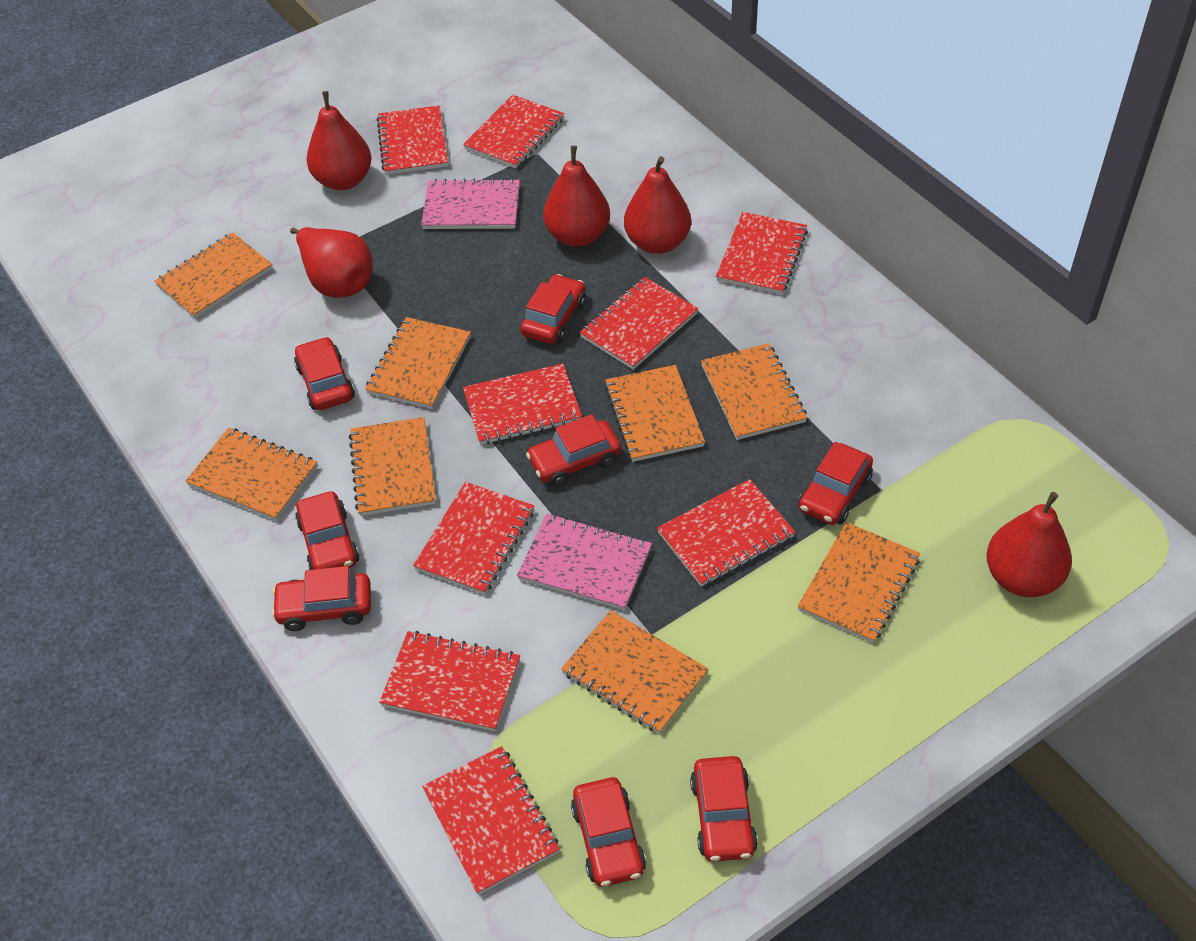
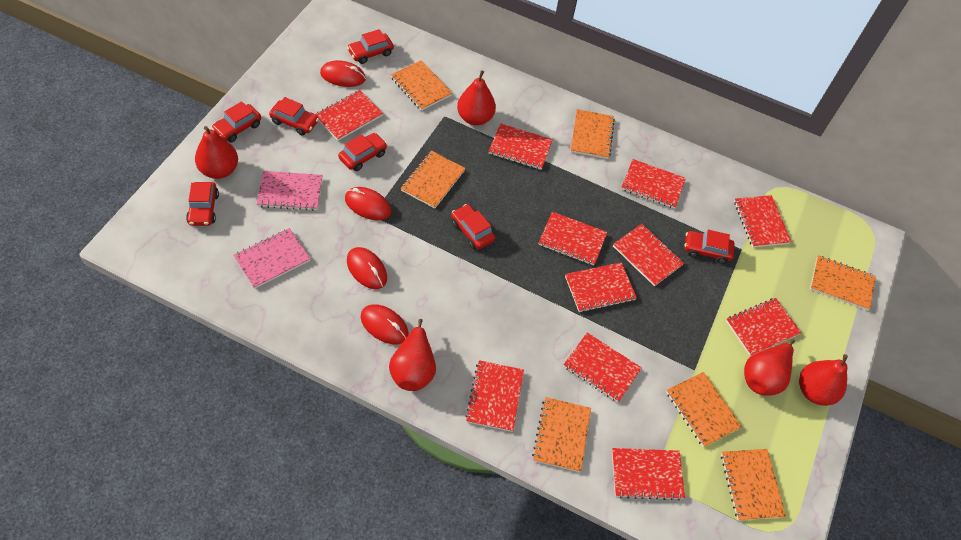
orange notebook: [154,232,273,318] [185,428,318,521] [349,417,436,516] [365,317,471,409] [561,610,708,734] [605,365,705,462] [701,343,807,440] [798,522,921,643] = 8 -> [391,60,452,111] [400,151,465,209] [532,397,591,472] [571,109,615,159] [666,372,742,447] [721,449,786,521] [810,255,876,310] = 7
red car: [271,566,371,631] [294,337,355,410] [295,491,360,570] [520,274,586,344] [526,414,622,487] [571,777,646,887] [690,756,758,862] [798,442,873,525] = 8 -> [186,182,219,226] [211,101,261,143] [269,97,319,135] [338,133,387,171] [347,29,394,64] [451,204,495,249] [685,230,735,264] = 7
red mouse: none = 0 -> [320,60,366,87] [345,187,391,220] [347,247,387,289] [360,304,409,344] = 4
red notebook: [377,105,448,175] [379,631,520,731] [413,482,534,595] [422,746,559,895] [463,94,564,169] [463,364,582,445] [579,277,698,370] [657,479,795,587] [716,212,808,294] = 9 -> [315,90,383,141] [465,360,524,432] [489,123,553,170] [538,212,607,266] [563,333,642,402] [565,262,637,312] [612,448,685,500] [613,224,684,286] [621,159,686,209] [726,298,801,356] [734,195,791,247] = 11

